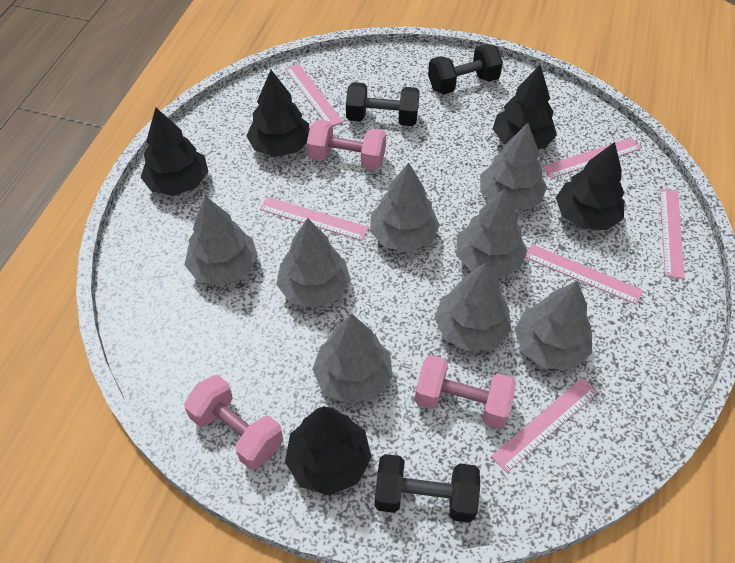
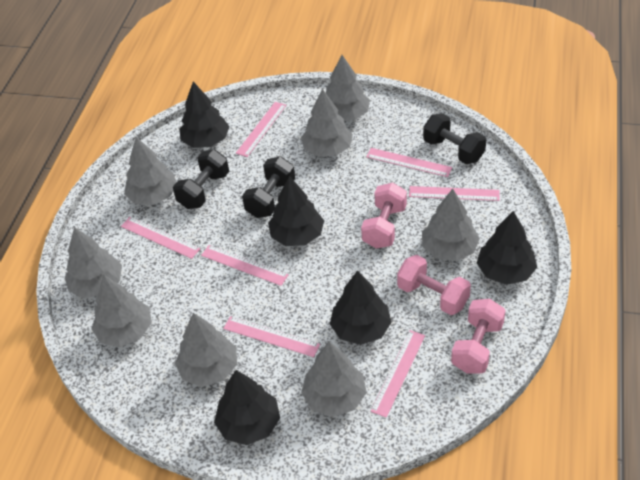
pink ruler: [260,197,369,241] [285,64,343,126] [491,378,598,473] [525,244,643,305] [543,138,641,178] [660,189,685,279] = 6 -> [121,217,200,259] [201,245,289,286] [223,316,320,357] [236,102,286,157] [366,148,452,177] [371,330,425,418] [409,186,499,201] = 7

